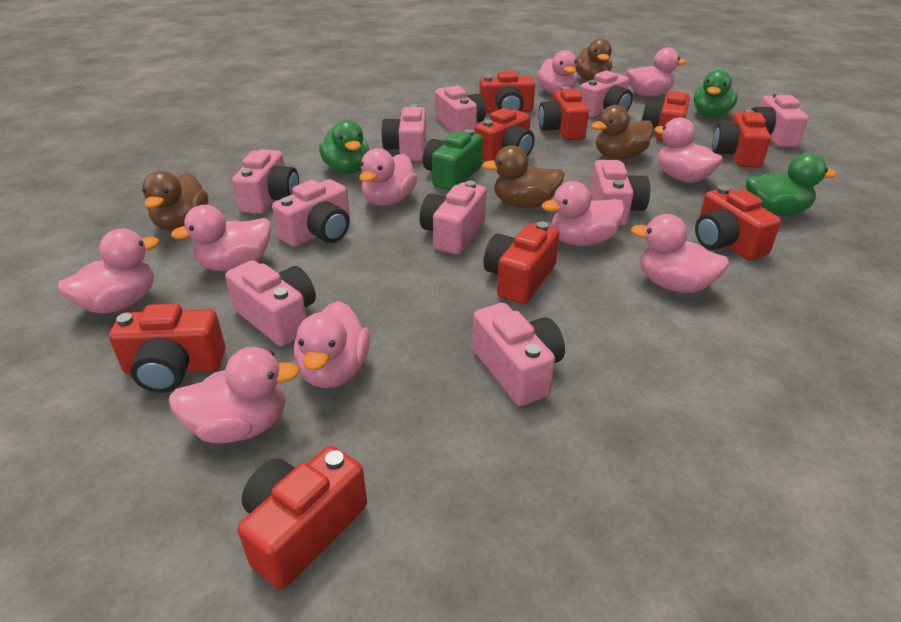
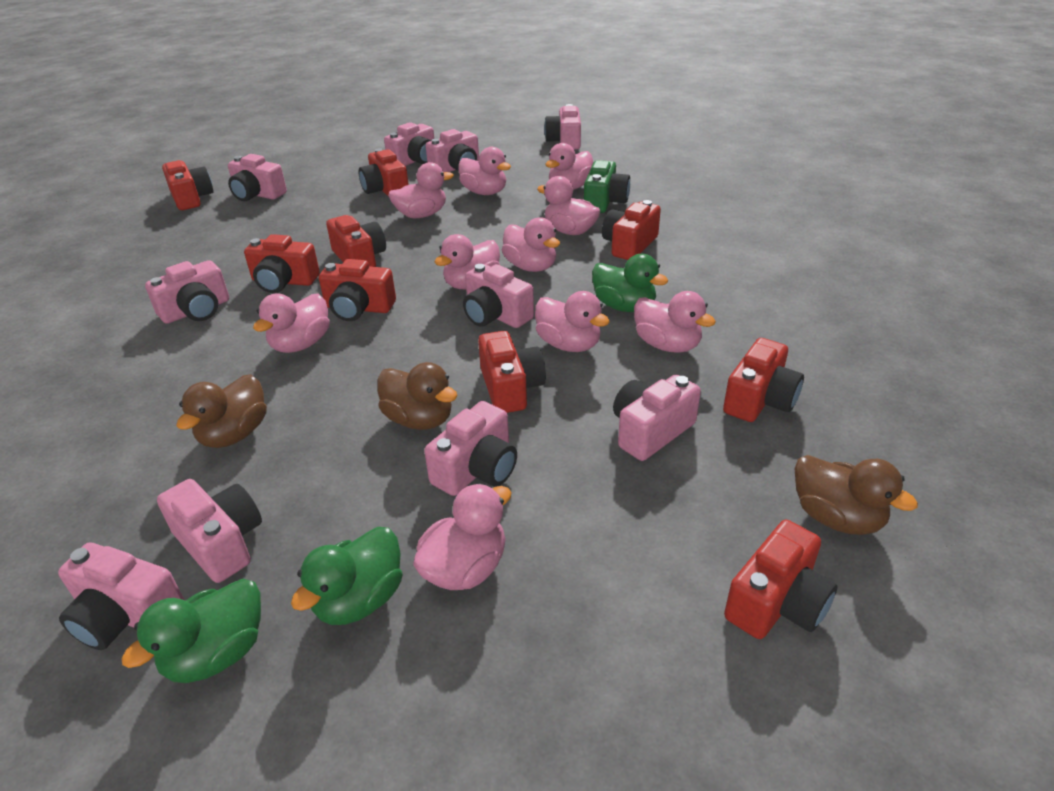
brown duck: [142,171,208,231] [482,145,564,208] [576,38,612,81] [591,105,654,159] = 4 -> [176,374,267,448] [377,362,458,430] [795,455,918,535] = 3

